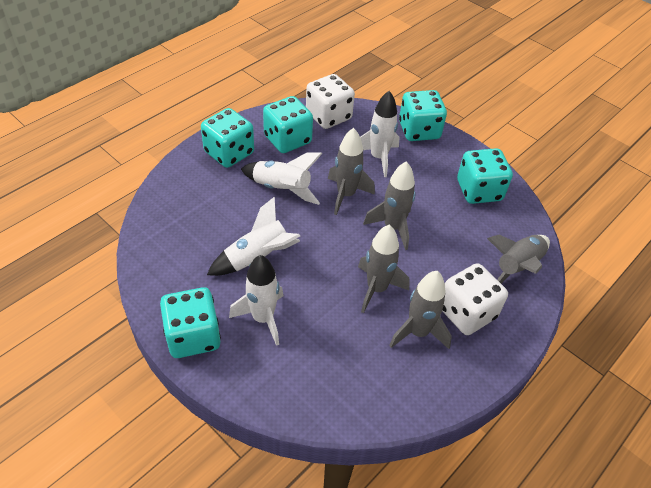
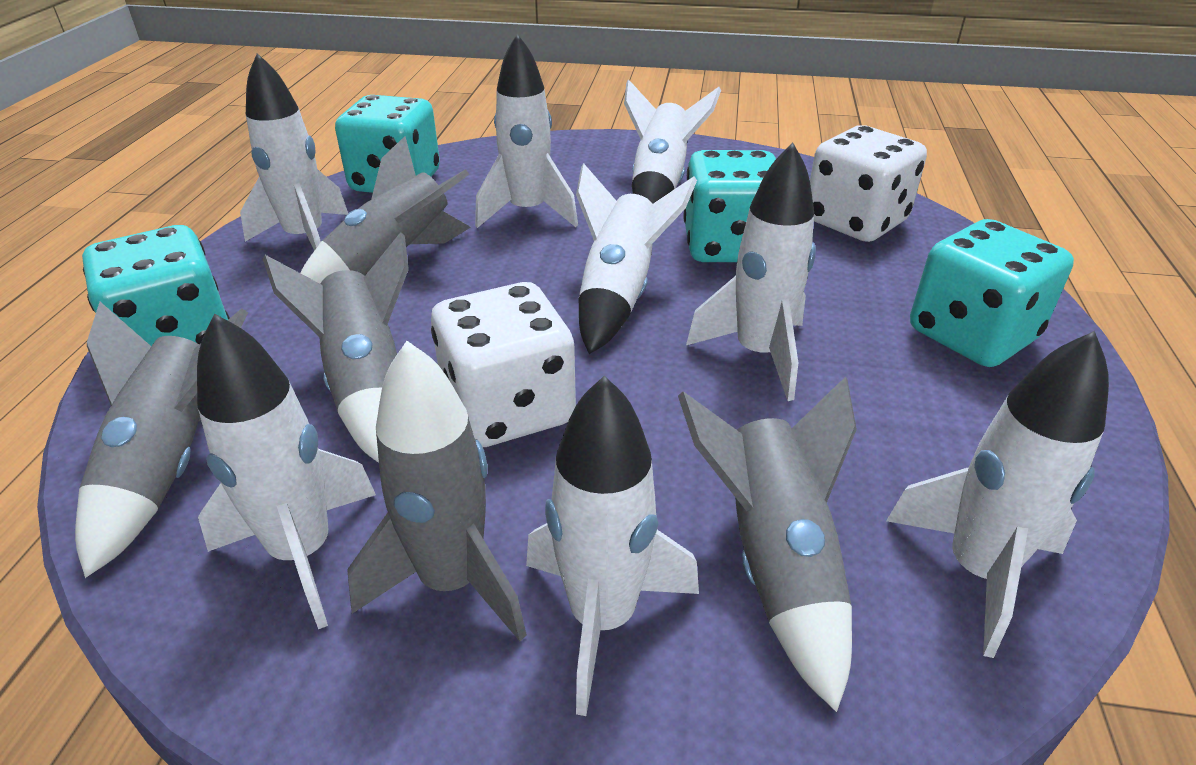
turquoise dice: [160,287,221,358] [201,108,254,168] [263,96,313,153] [399,90,447,141] [457,148,513,204] = 5 -> [82,225,230,346] [335,95,440,193] [683,150,776,262] [910,219,1074,367] = 4
white rocket: [207,196,300,276] [229,255,283,346] [241,152,322,205] [360,91,399,177] = 4 -> [197,313,376,629] [240,53,348,251] [475,34,578,228] [526,376,699,716] [576,163,697,354] [624,79,721,204] [686,143,816,401] [886,331,1109,658] = 8

